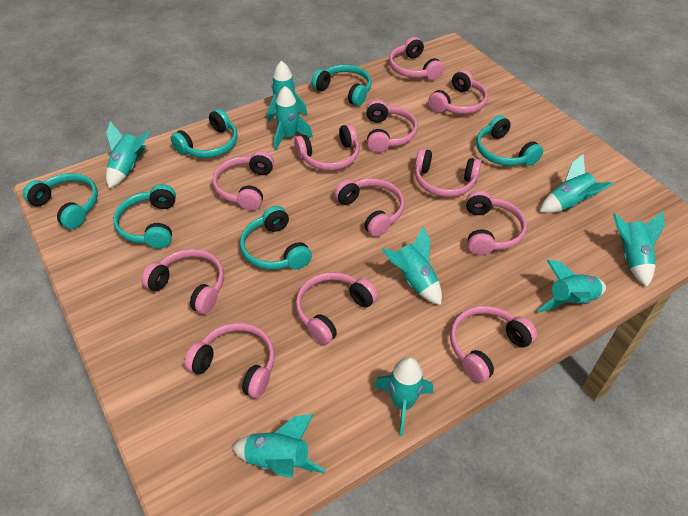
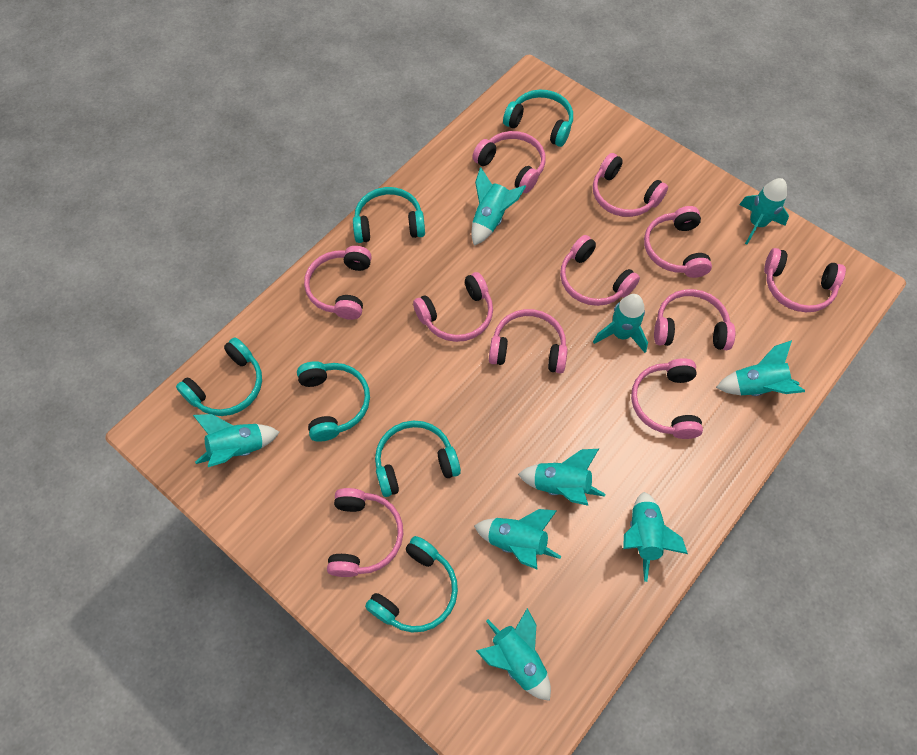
pink headphones: [142,249,224,314] [185,323,275,398] [212,151,274,210] [294,124,359,171] [296,272,378,345] [334,178,404,237] [366,100,418,153] [389,37,444,80] [415,148,481,197] [428,70,488,114] [450,306,537,383] [466,190,527,255] = 12 -> [304,246,372,320] [327,488,403,577] [413,272,493,342] [472,131,546,193] [489,309,568,374] [560,235,640,306] [593,153,668,217] [631,358,703,439] [644,206,712,278] [654,289,735,350] [764,248,846,312] = 11

